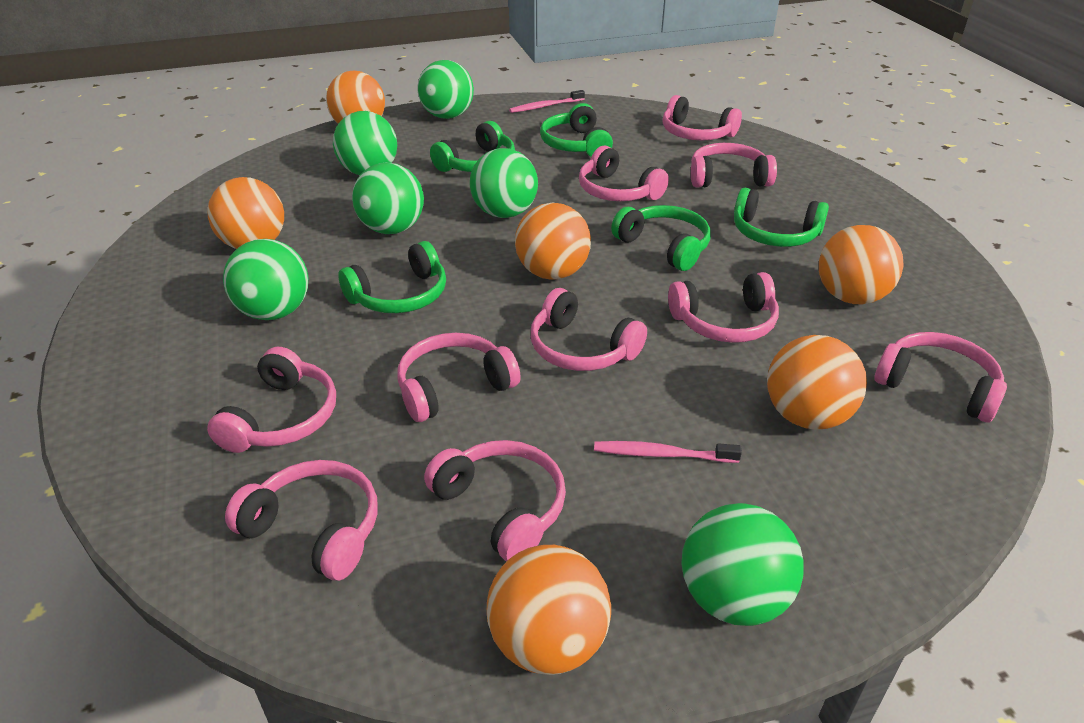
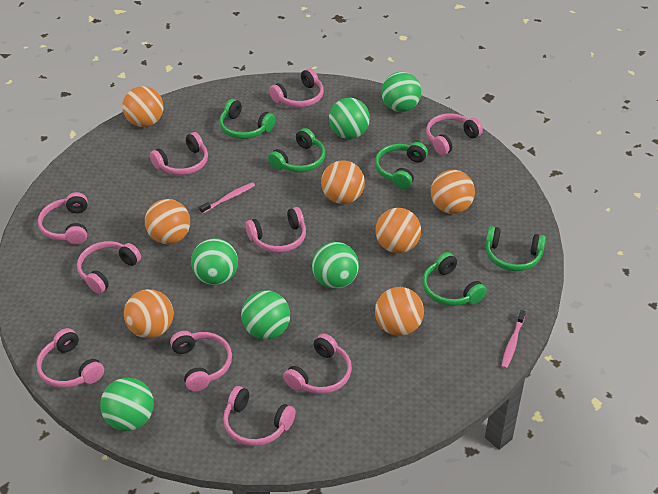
orange ball: [207,177,284,249] [326,71,385,124] [487,545,611,675] [515,203,591,280] [767,335,867,430] [819,225,903,304] = 6 -> [122,86,164,127] [124,289,174,338] [145,199,190,244] [321,160,365,204] [375,208,421,253] [375,287,424,336] [431,170,475,214] = 7

